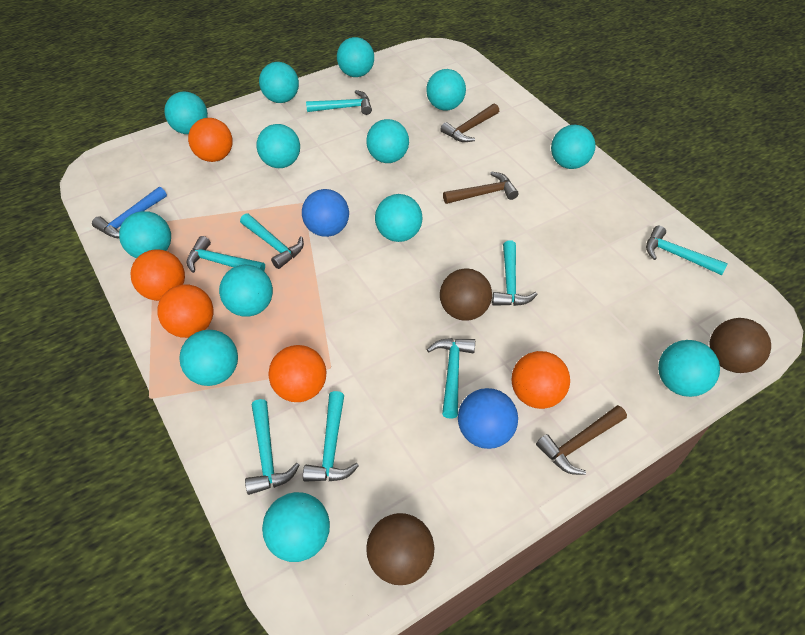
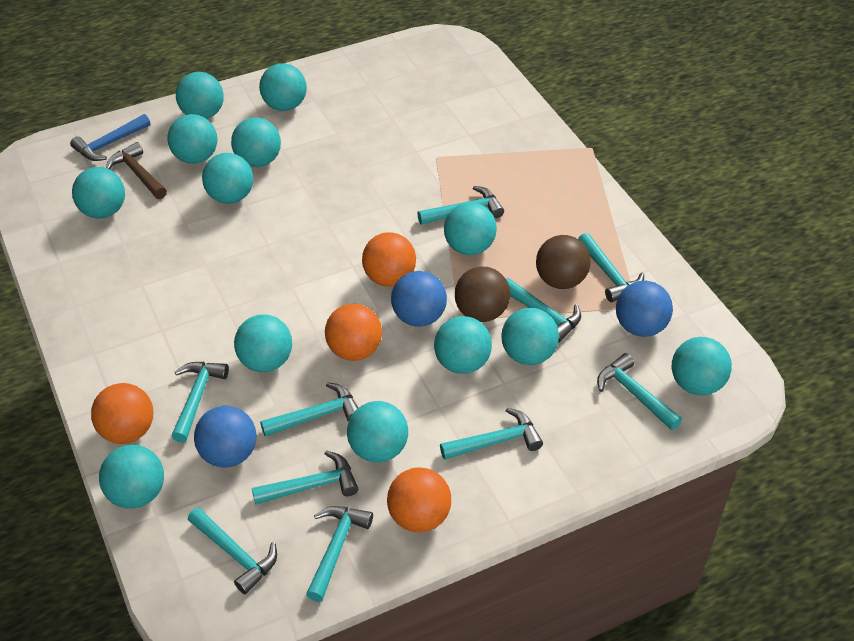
blue ball: [302,189,349,237] [458,388,518,449] = 2 -> [194,406,256,467] [391,271,447,327] [616,281,673,337] = 3
brown ball: [366,513,434,585] [440,268,492,321] [710,318,771,373] = 3 -> [455,267,510,322] [536,235,590,289] = 2
brown hammer: [440,104,499,142] [443,171,519,204] [536,405,627,475] = 3 -> [106,142,167,199] = 1
orange ball: [131,249,185,301] [157,284,213,338] [188,118,233,162] [268,345,326,402] [512,351,570,409] = 5 -> [91,383,153,444] [325,304,382,361] [362,232,416,286] [387,467,451,533] = 4
turquoise hammer: [186,236,265,273] [240,213,304,269] [245,399,300,495] [303,391,359,482] [306,90,372,115] [427,338,475,419] [492,240,537,306] [646,226,728,275] = 8 -> [171,362,229,443] [188,507,277,594] [252,451,358,505] [260,382,358,437] [306,506,373,602] [417,186,504,225] [440,408,543,460] [506,278,581,343] [578,233,644,302] [597,353,682,430] = 10

